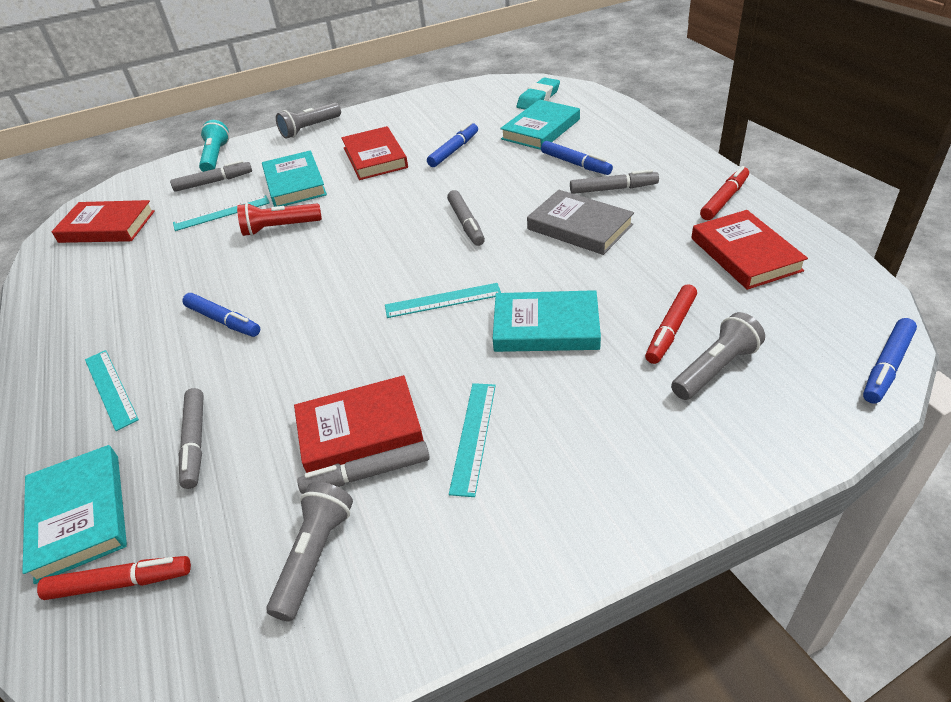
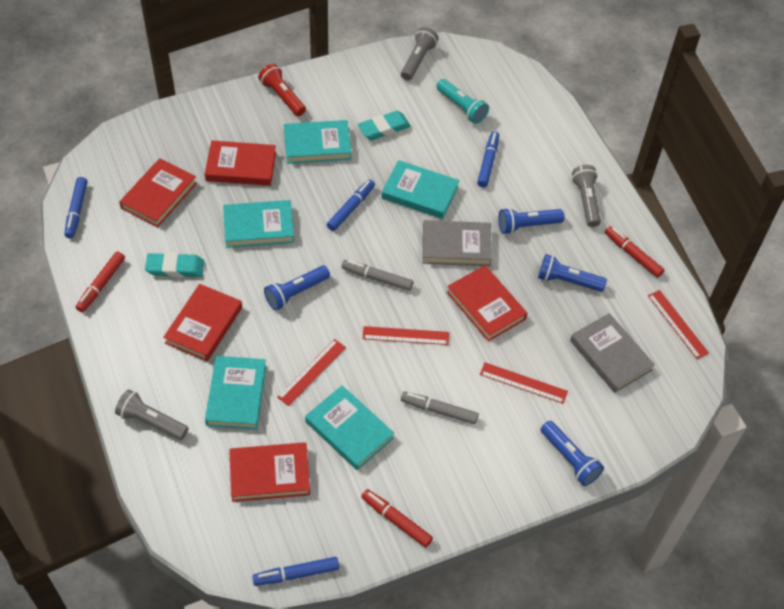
blue flashlight: none = 0 -> [264,265,330,310] [498,208,565,234] [538,254,607,292] [541,421,604,486] = 4
grey book: [527,190,634,255] = 1 -> [423,220,492,266] [570,313,655,393] = 2
grey marker: [170,160,252,192] [179,388,204,489] [297,441,430,494] [447,190,485,246] [570,169,659,194] = 5 -> [342,260,413,291] [401,392,479,424] = 2
red book: [51,200,155,243] [294,375,424,473] [341,126,408,180] [691,210,808,290] = 4 -> [119,158,197,227] [163,284,242,362] [205,140,276,186] [229,442,310,502] [447,265,527,341] = 5
red ruler: none = 0 -> [277,339,346,406] [362,326,449,345] [480,362,568,404] [648,290,709,359] = 4
turquoise book: [22,445,127,584] [262,150,327,207] [493,290,601,352] [500,99,580,150] = 4 -> [205,356,266,430] [223,200,294,248] [284,120,351,164] [305,386,394,470] [382,160,459,219] = 5
turquoise eraser: [517,77,560,110] = 1 -> [145,252,204,278] [358,111,411,140] = 2
turquoise ruler: [85,350,139,431] [173,195,270,231] [385,283,501,318] [449,383,496,497] = 4 -> none = 0

